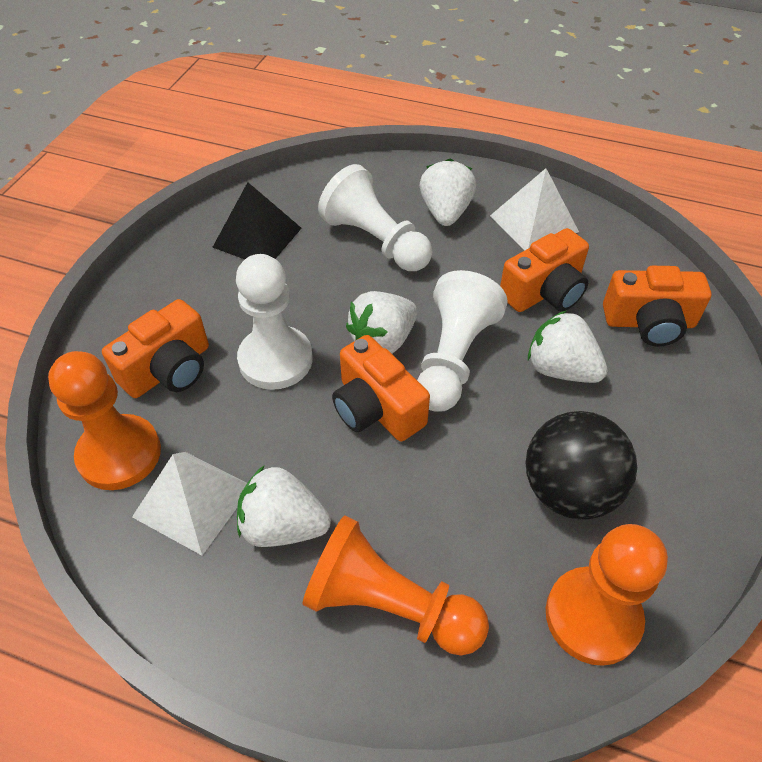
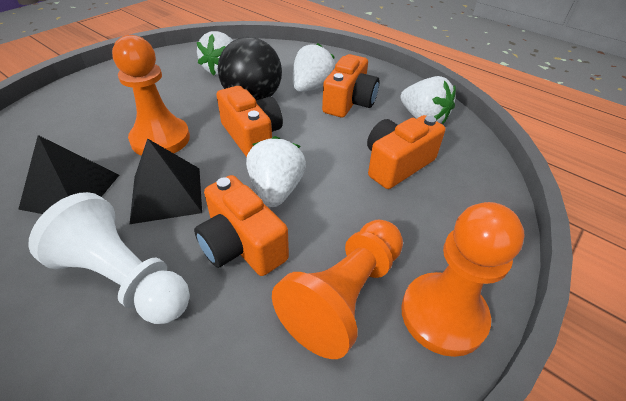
black pyramid: [212,182,302,259] = 1 -> [18,135,119,214] [130,138,202,224] = 2
white pawn: [236,254,313,390] [318,164,432,271] [417,270,508,412] = 3 -> [28,192,190,324] = 1
white pyramid: [132,452,247,555] [490,168,579,251] = 2 -> none = 0

